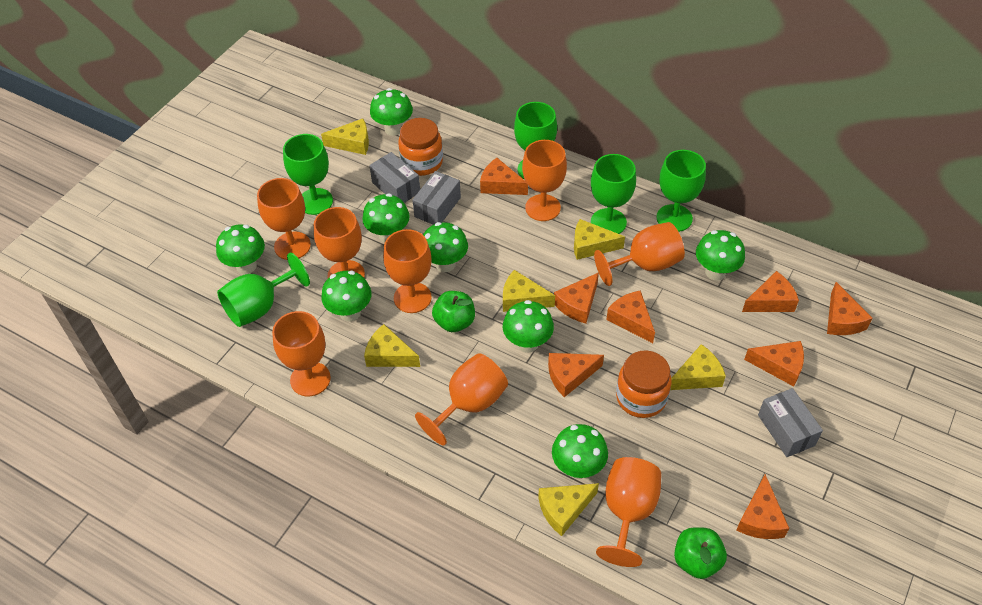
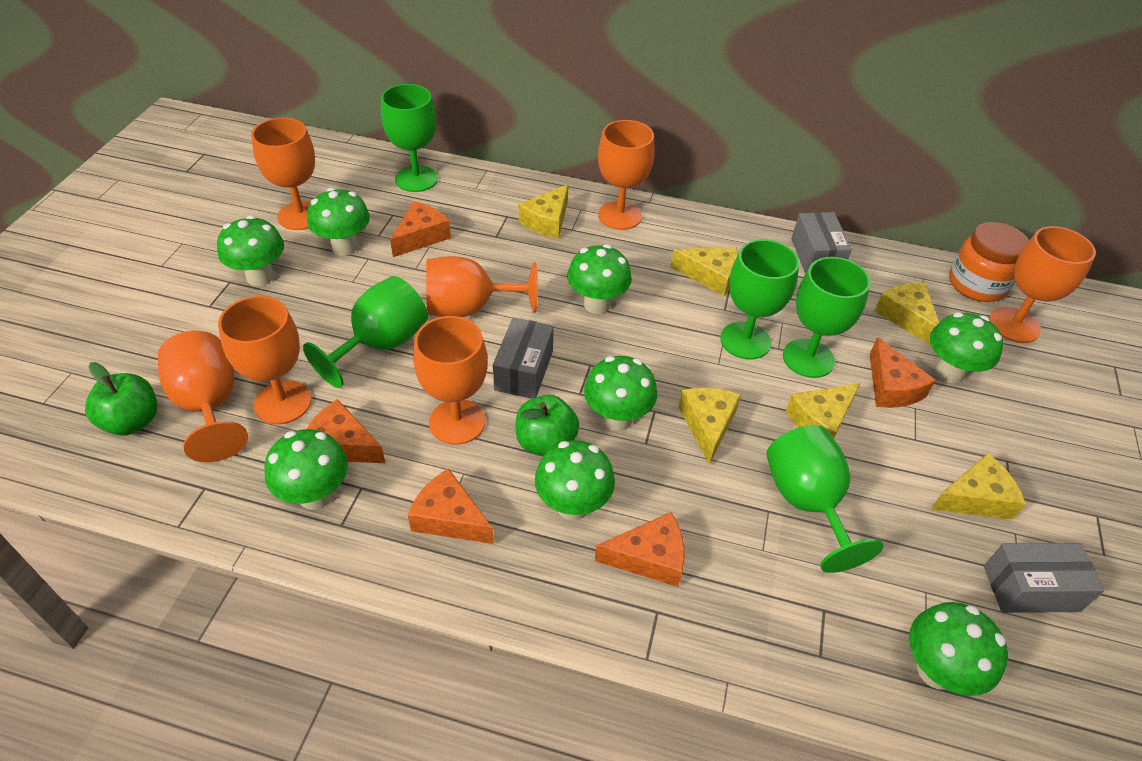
orange cheese: [480,158,528,195] [548,353,604,397] [554,272,599,323] [606,290,655,343] [737,474,789,539] [742,271,799,312] [744,341,804,387] [827,282,873,335] = 8 -> [307,399,385,463] [390,201,451,257] [408,468,494,544] [595,512,685,587] [869,337,936,408] = 5
orange goblet: [257,178,311,260] [272,311,331,396] [314,207,365,278] [383,229,432,313] [415,353,508,445] [522,140,567,221] [594,222,685,286] [596,457,661,567] = 8 -> [158,331,248,462] [218,296,311,424] [251,118,315,230] [413,316,488,445] [426,256,538,317] [598,120,655,230] [989,226,1096,343] = 7
orange jar: [398,118,443,176] [616,350,671,418] = 2 -> [949,222,1029,302] = 1

